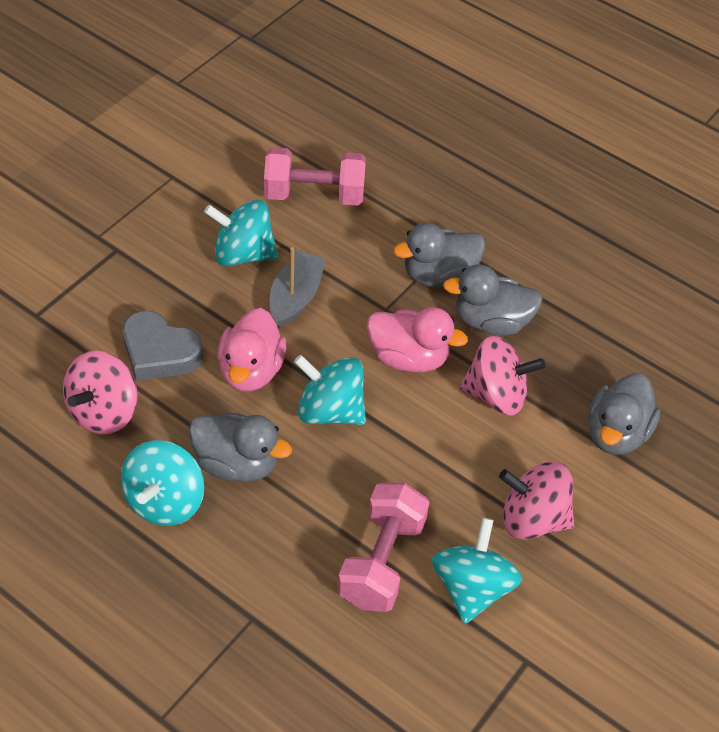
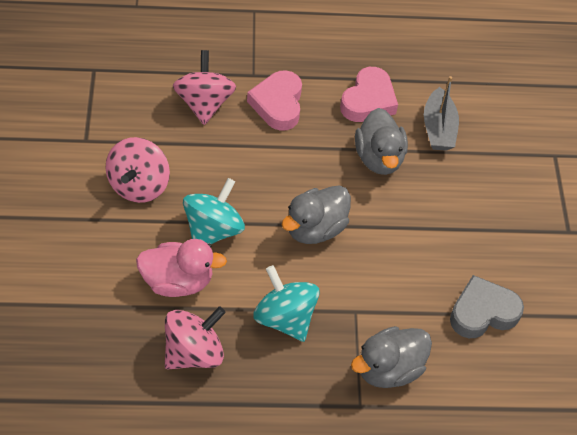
grey duck: [189,413,292,482] [393,223,485,287] [443,264,543,336] [588,373,660,455] = 4 -> [282,185,351,244] [351,326,432,388] [355,108,408,175] = 3
pink duck: [218,308,286,391] [367,307,468,372] = 2 -> [136,239,227,297] = 1
pink dumbbell: [264,147,366,206] [337,483,429,612] = 2 -> none = 0
pink heart: none = 0 -> [247,70,302,131] [340,67,398,122] = 2
turquoise spinning top: [121,440,204,526] [204,200,278,266] [294,355,366,425] [432,518,522,624] = 4 -> [183,178,245,244] [253,265,320,342] = 2

